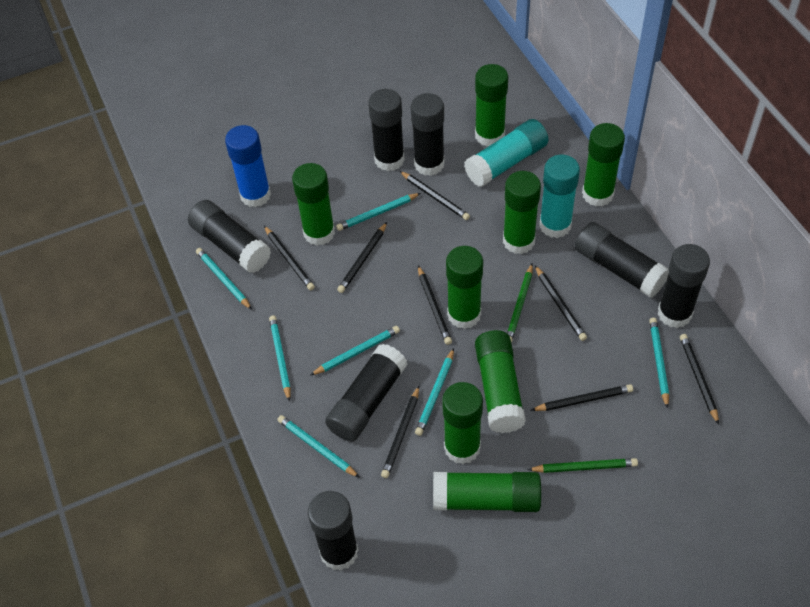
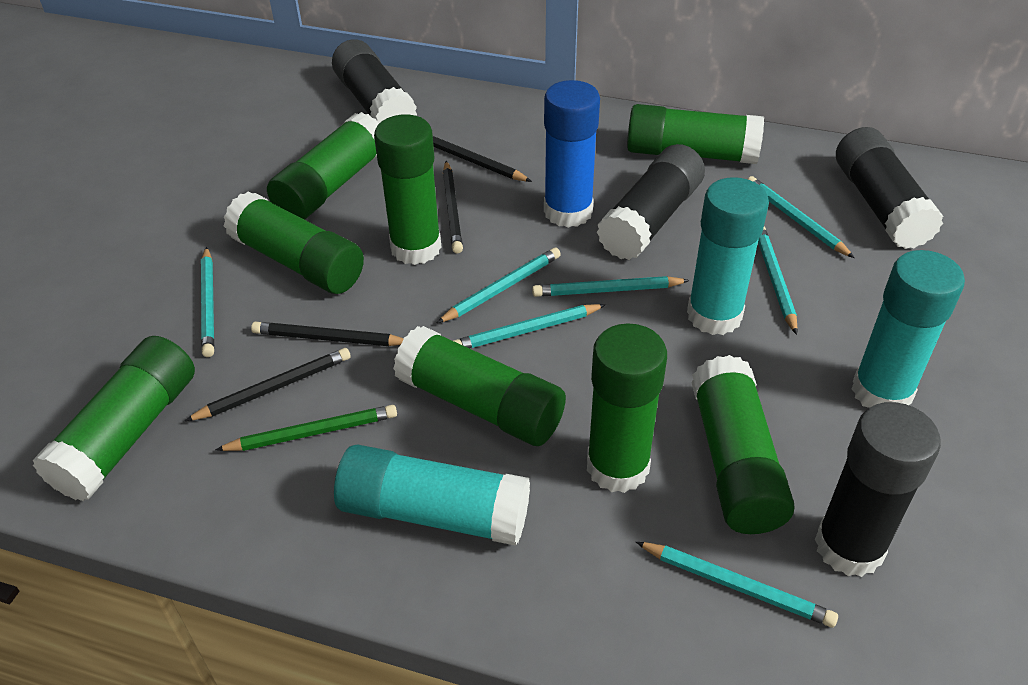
black glue stick: [188,200,271,273] [308,491,359,571] [325,344,408,442] [368,89,405,171] [411,93,445,176] [575,222,669,298] [658,244,710,328] = 7 -> [332,39,417,124] [597,144,705,260] [815,402,941,577] [836,127,943,249] = 4
black pencil: [264,226,315,290] [337,222,387,293] [381,386,419,478] [400,171,470,220] [418,266,452,345] [531,384,633,411] [535,266,587,341] [680,334,719,425] = 8 -> [185,348,351,421] [251,322,404,346] [433,136,532,182] [443,161,463,253] = 4
green pencil: [507,264,533,343] [527,458,638,473] = 2 -> [215,405,397,451] = 1
turquoise glue stick: [464,119,548,187] [539,155,580,238] = 2 -> [334,444,530,546] [687,177,769,335] [852,250,965,408] = 3

